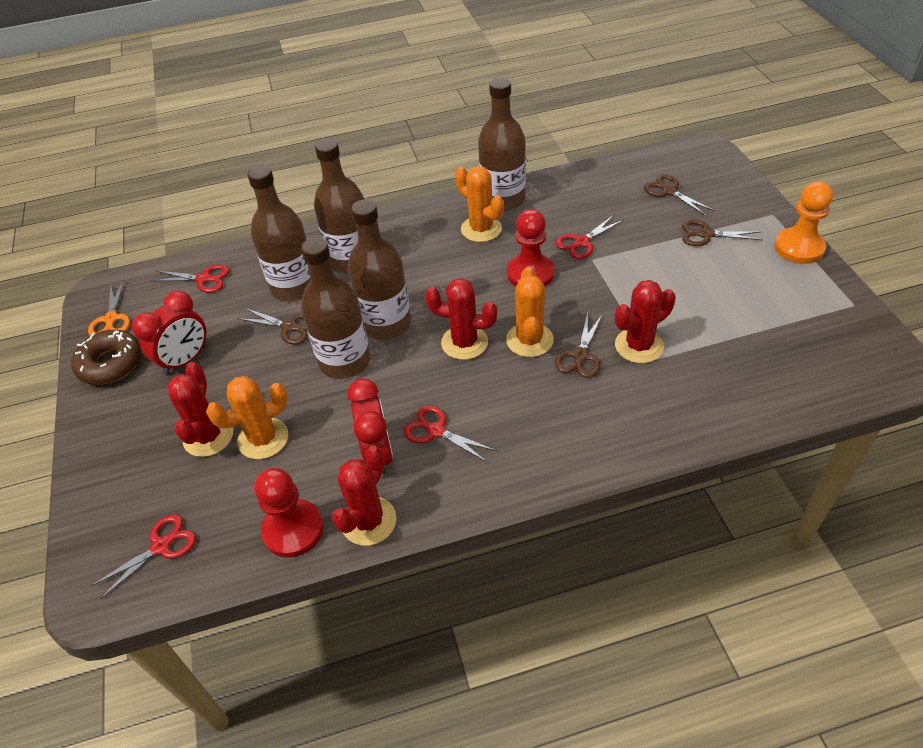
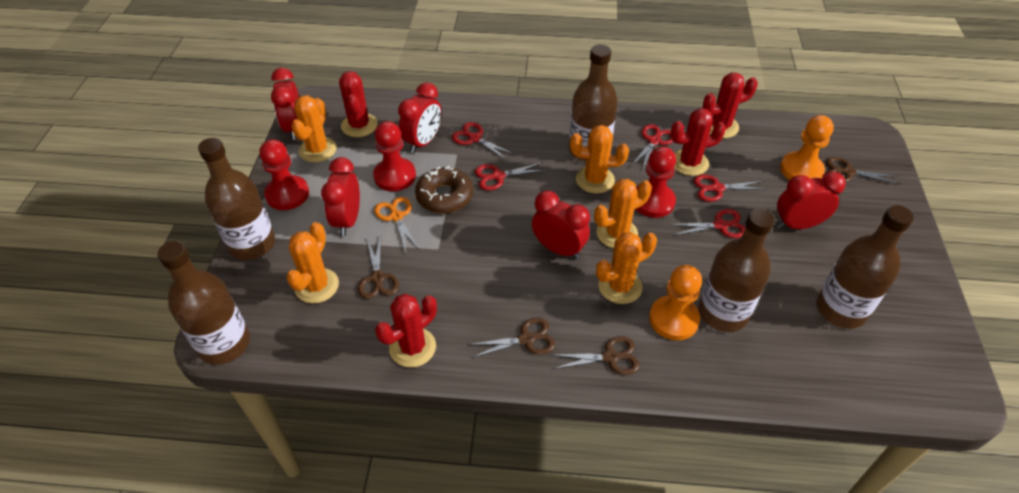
orange cactus: [206,376,288,459] [455,166,504,242] [506,267,554,357] = 3 -> [286,222,339,303] [291,95,337,162] [570,125,629,194] [594,179,652,249] [596,232,657,304] = 5
orange pawn: [774,182,833,264] = 1 -> [649,265,702,340] [780,115,834,180] = 2
red clock: [132,291,206,375] [347,378,393,477] = 2 -> [271,68,299,140] [321,157,360,236] [398,82,442,153] [532,191,590,259] [777,171,846,229] = 5
red pawn: [254,468,323,558] [507,209,555,287] = 2 -> [259,139,309,210] [373,121,416,191] [636,146,676,218] = 3
red scissors: [91,514,196,600] [152,265,230,293] [403,405,496,462] [556,215,624,259] = 4 -> [452,122,515,160] [475,162,547,191] [631,124,673,170] [669,209,746,238] [693,175,768,202] = 5

